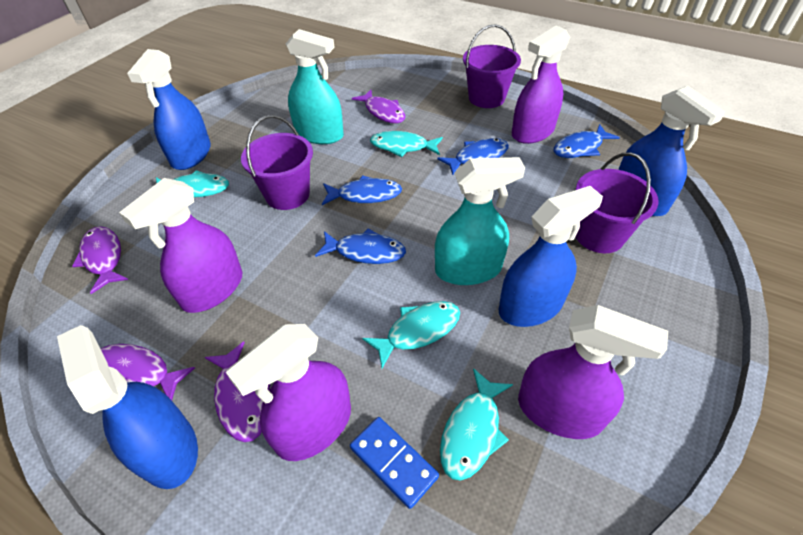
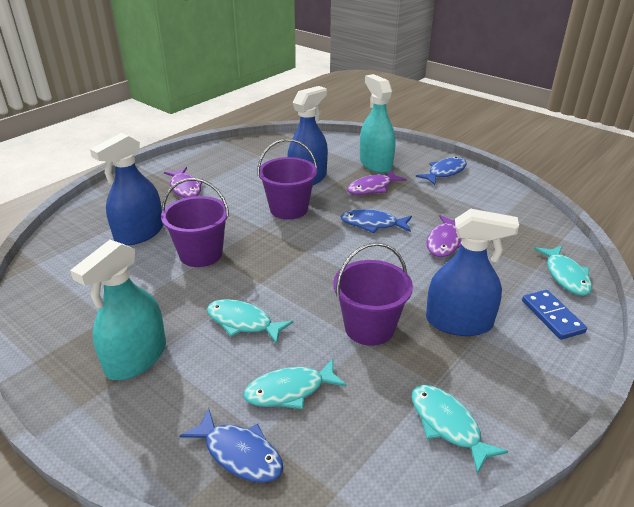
blue fish: [315,228,406,264] [322,175,402,205] [437,138,509,175] [554,124,620,158] = 4 -> [180,408,283,483] [340,209,412,233] [416,157,467,185] = 3
blue spray bottle: [57,325,198,489] [127,49,211,170] [498,186,603,327] [618,86,726,216] = 4 -> [90,133,163,246] [287,86,328,185] [426,209,519,336] = 3
purple fish: [72,226,128,294] [100,344,195,400] [205,341,270,442] [352,90,405,123] = 4 -> [164,167,202,198] [347,170,407,195] [427,215,462,257] = 3
purple spray bottle: [119,178,242,313] [226,324,351,461] [512,26,570,144] [518,305,668,439] = 4 -> none = 0

